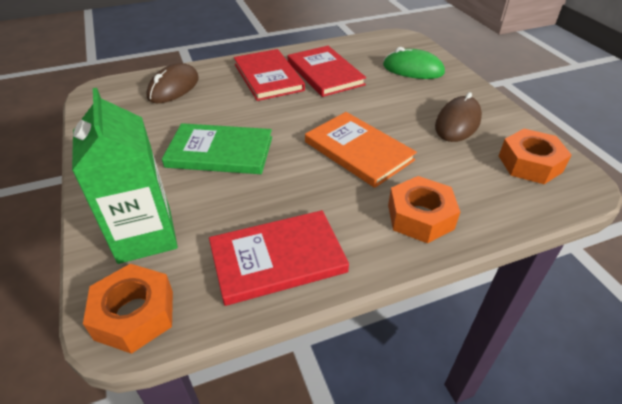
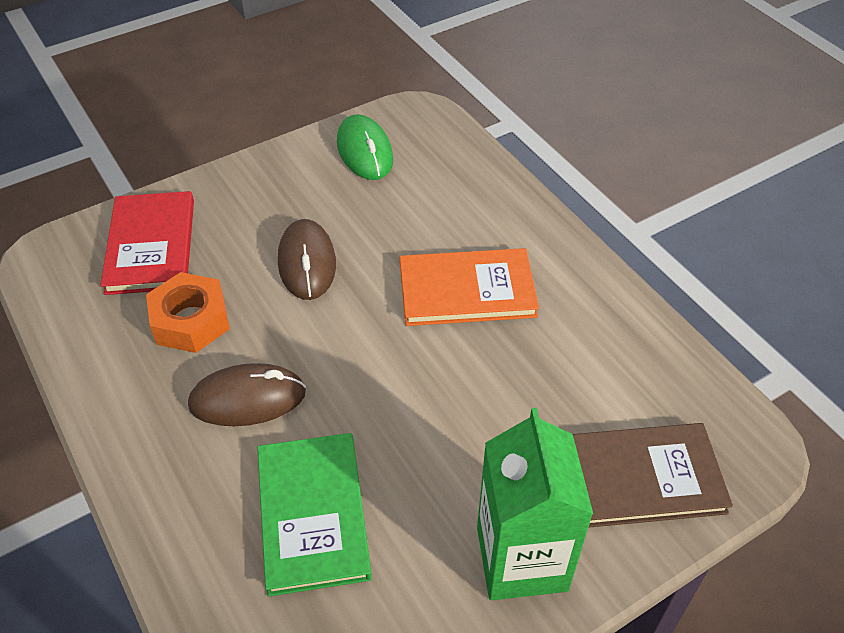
brown book: none = 0 -> [573,423,733,528] = 1
orange nut: [83,264,173,354] [388,176,460,244] [499,129,572,184] = 3 -> [146,272,230,353] = 1
red book: [209,210,349,306] [234,49,305,101] [288,46,366,97] = 3 -> [100,191,194,295] = 1

